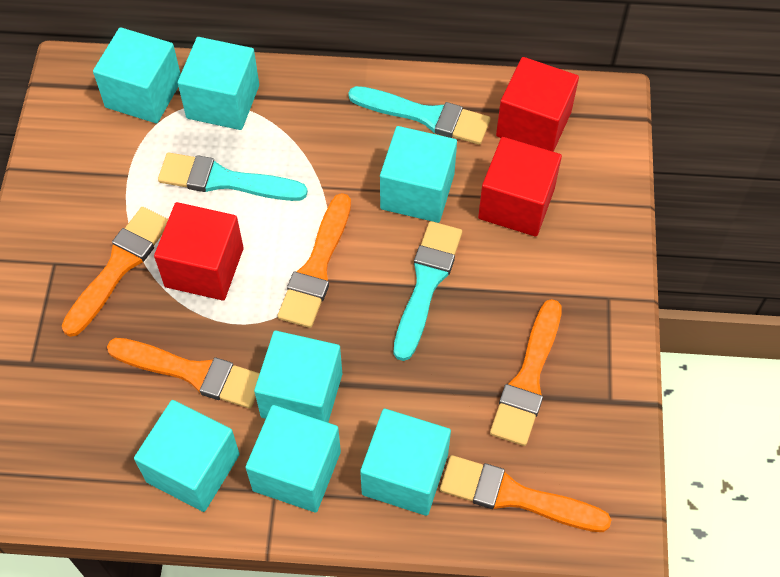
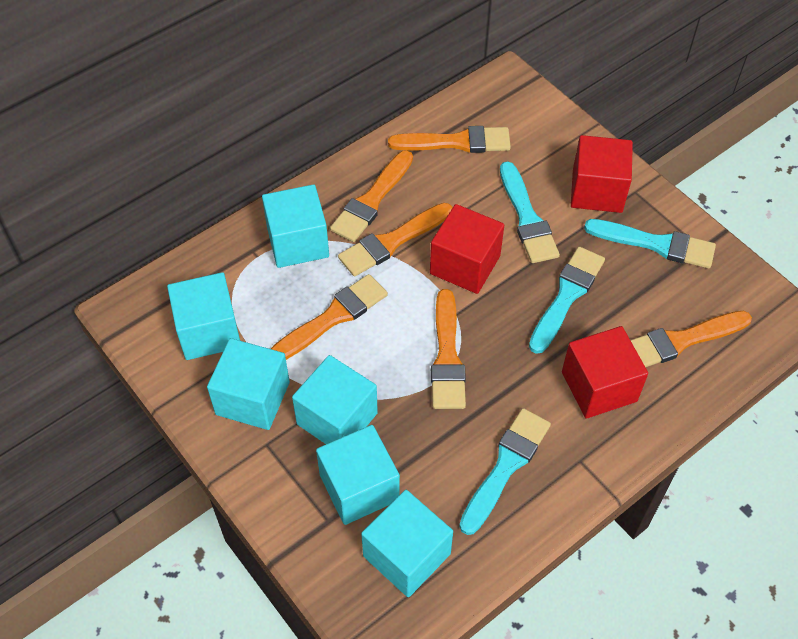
orange brush: [62,207,168,337] [107,338,260,409] [277,193,351,328] [440,455,611,532] [490,299,562,446] = 5 -> [271,274,388,360] [330,150,413,242] [338,203,453,277] [388,126,511,153] [431,289,466,409] [630,311,752,367] = 6
turquoise brush: [158,153,308,201] [348,86,490,145] [394,221,462,361] = 3 -> [459,408,551,535] [500,161,560,263] [529,247,605,354] [584,219,716,269] = 4
turquoise cube: [93,27,181,123] [134,400,240,512] [178,37,259,130] [245,405,341,512] [254,331,342,422] [360,409,451,516] [380,126,457,223] = 7 -> [167,272,240,360] [207,338,290,430] [262,184,329,268] [292,355,378,444] [316,425,400,525] [361,490,453,597] = 6

